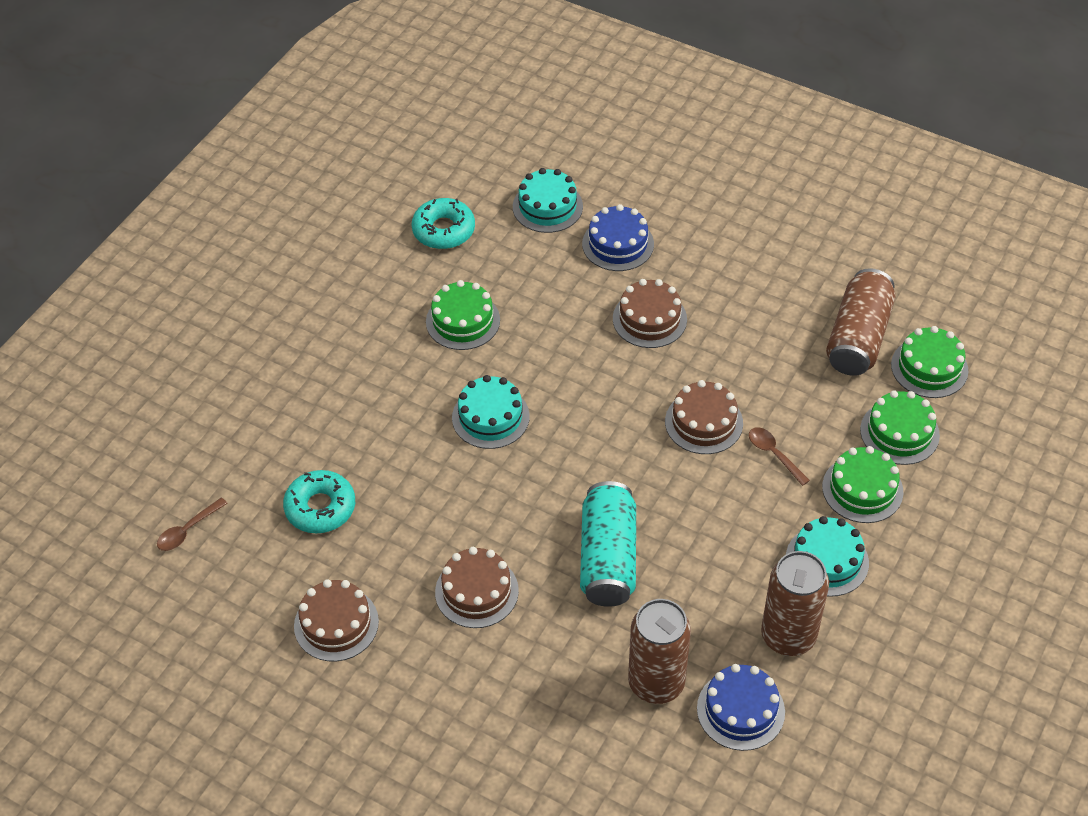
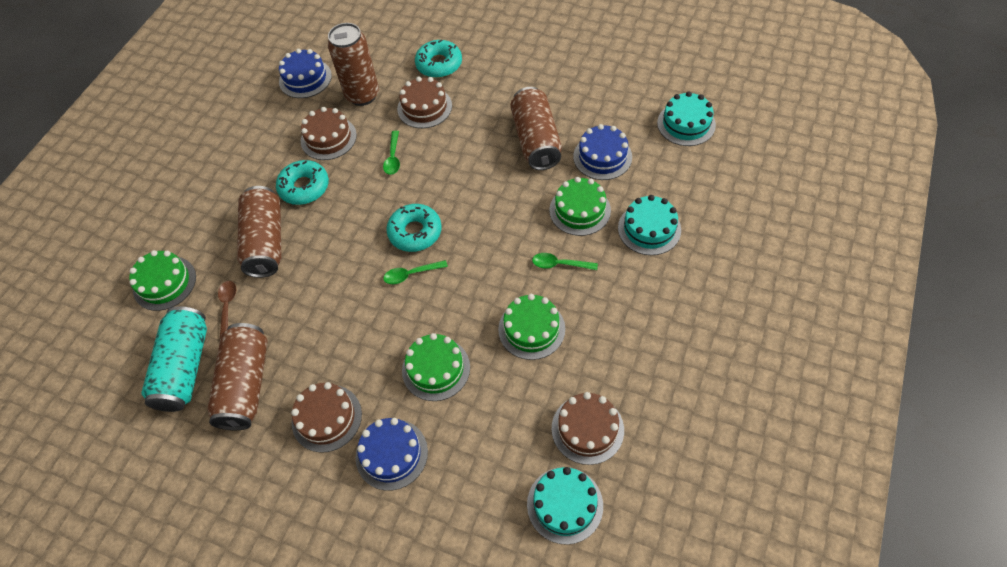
blue cake: [582,204,654,271] [697,664,785,751] = 2 -> [279,49,332,98] [356,418,428,491] [573,124,632,180] = 3
brown can: [628,599,691,704] [761,551,829,656] [826,268,895,376] = 3 -> [207,323,268,430] [237,186,282,278] [328,23,379,106] [510,87,562,170] = 4
brown spoon: [157,497,228,551] [749,427,810,486] = 2 -> [218,281,236,338] = 1
green spoon: none = 0 -> [383,131,400,175] [383,260,448,284] [532,253,598,270] = 3
turquoise donut: [283,470,355,533] [411,198,475,249] = 2 -> [276,160,329,205] [386,204,442,252] [415,39,462,78] = 3

